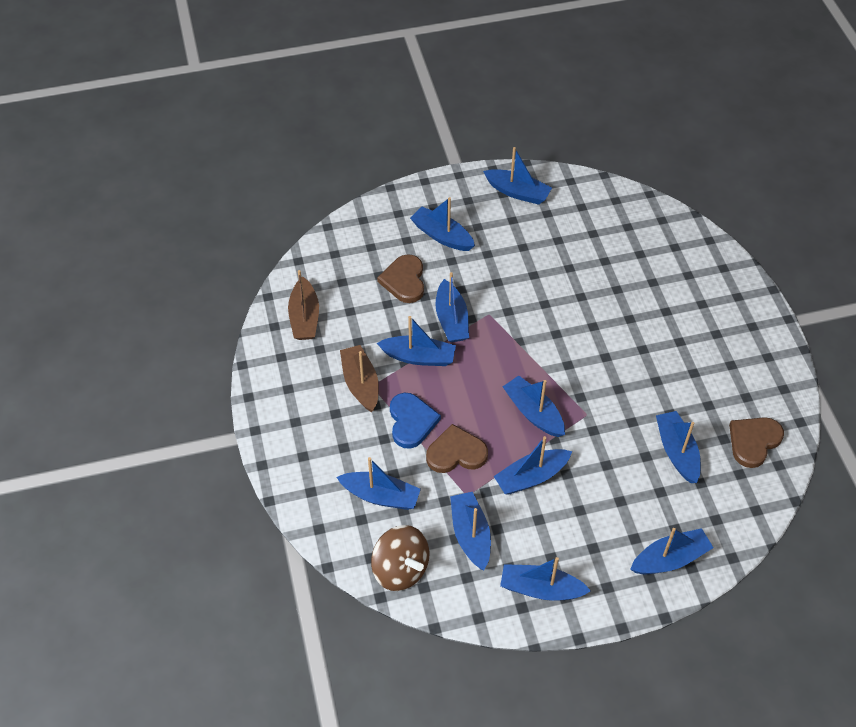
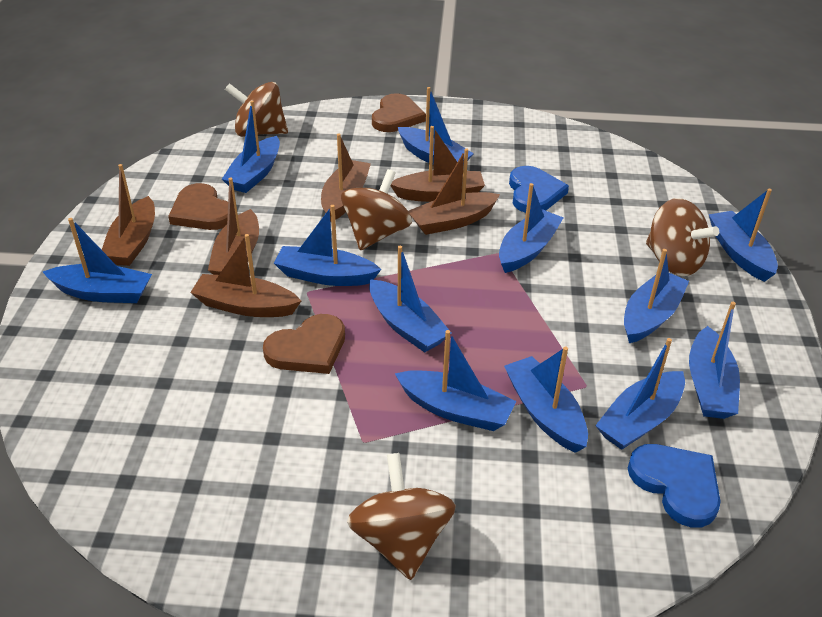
blue boat: [337,457,421,510] [377,316,456,366] [410,197,475,251] [435,272,469,342] [450,492,491,570] [483,147,552,205] [494,436,572,495] [500,557,591,601] [503,376,565,437] [630,528,714,574] [656,411,701,483] = 11 -> [43,218,152,303] [222,101,280,193] [274,205,381,286] [369,246,452,352] [395,330,516,431] [398,87,474,166] [499,183,563,273] [504,347,588,453] [595,338,685,450] [624,249,689,343] [689,302,740,419] [709,189,778,282] = 12
blue heart: [390,393,441,449] = 1 -> [509,166,569,213] [628,444,721,528] = 2
brown boat: [288,270,319,340] [340,345,379,412] = 2 -> [102,164,155,266] [190,234,301,317] [208,178,259,275] [321,134,371,222] [391,126,485,202] [408,148,500,235] = 6
brown spinning top: [371,525,429,591] = 1 -> [225,82,288,137] [341,169,412,250] [347,453,456,580] [646,198,719,276] = 4

